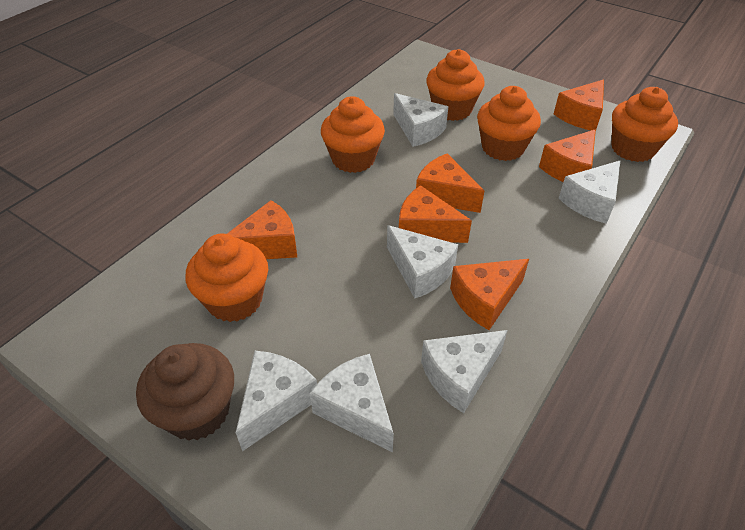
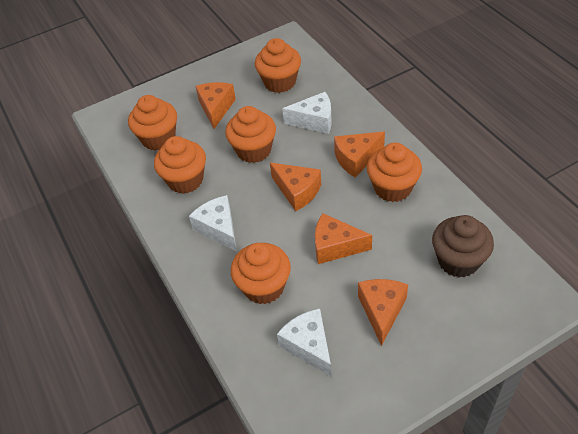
orange cheese: [227,200,297,259] [399,185,472,243] [416,153,484,213] [450,259,529,330] [539,129,596,182] [554,79,604,130] = 6 -> [195,82,236,129] [270,163,321,211] [315,213,372,264] [334,132,385,178] [358,279,408,346] = 5
orange cupcake: [186,234,268,322] [321,96,385,173] [426,49,485,121] [477,86,541,161] [612,87,678,162] = 5 -> [128,95,177,151] [154,136,206,194] [225,106,276,163] [231,243,291,304] [255,38,301,93] [367,143,422,202] = 6
white cheese: [236,351,317,451] [310,354,394,452] [387,225,458,298] [393,93,449,147] [421,330,508,413] [559,160,621,224] = 6 -> [189,195,237,252] [277,309,332,377] [282,92,332,134] = 3

